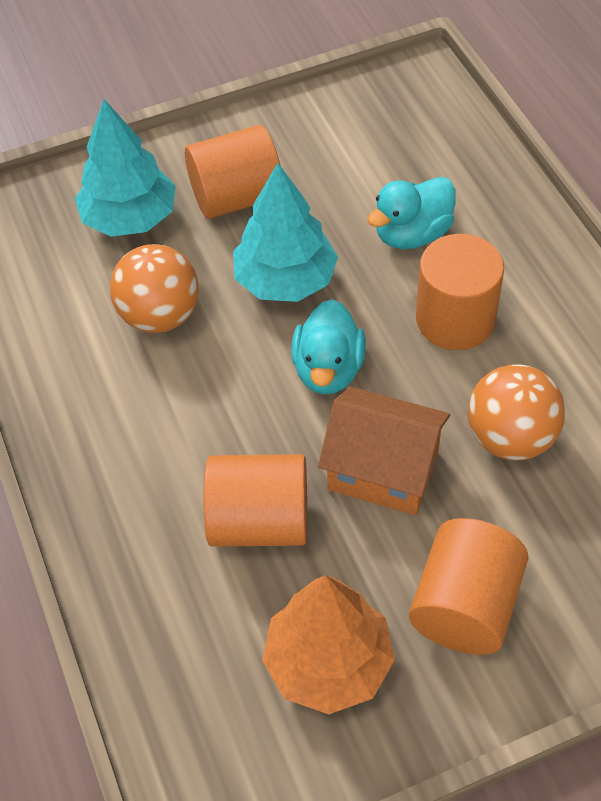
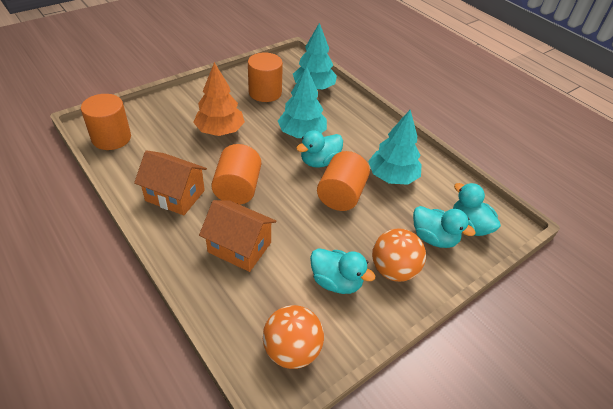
orange house: [318,387,450,515] = 1 -> [134,150,207,215] [199,200,277,272] = 2
turquoise duck: [291,299,366,394] [367,177,456,249] = 2 -> [296,130,343,168] [310,248,375,294] [413,206,476,248] [453,183,501,236] = 4
turquoise tree: [75,99,176,237] [233,163,338,302] = 2 -> [278,66,327,138] [293,23,337,90] [368,110,422,185] = 3

